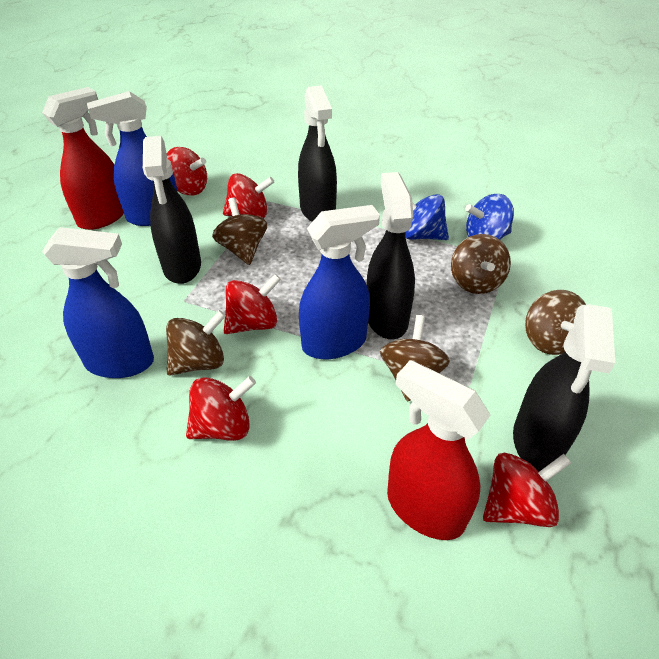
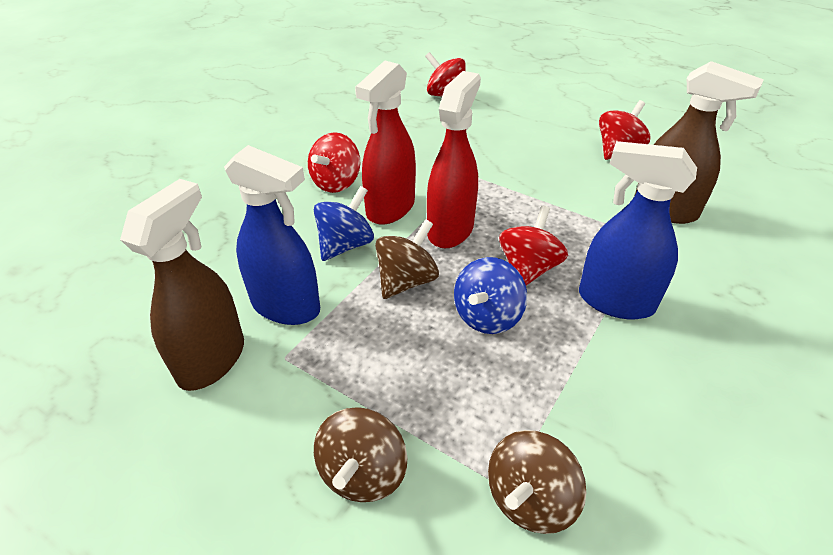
black spray bottle: [143,136,201,284] [298,85,337,222] [366,172,415,339] [513,304,615,472] = 4 -> none = 0
blue spray bottle: [42,227,154,378] [87,91,178,226] [299,205,380,359] = 3 -> [224,145,320,325] [579,141,697,319] = 2
brown spinning top: [166,310,226,376] [212,198,267,265] [380,315,450,401] [451,234,511,294] [525,290,586,355] = 5 -> [314,407,408,502] [375,219,439,299] [488,430,586,534] = 3
brown spray bottle: none = 0 -> [120,179,244,391] [635,61,764,224] = 2
red spinning top: [167,147,207,195] [186,376,256,441] [223,173,274,219] [224,274,281,334] [483,453,571,527] = 5 -> [308,132,360,193] [425,52,466,97] [499,206,568,286] [599,100,651,160] = 4

